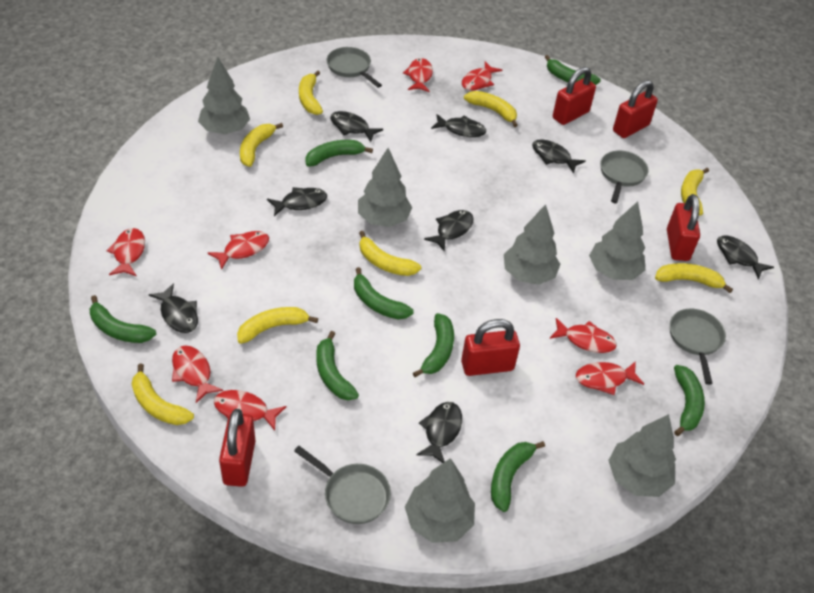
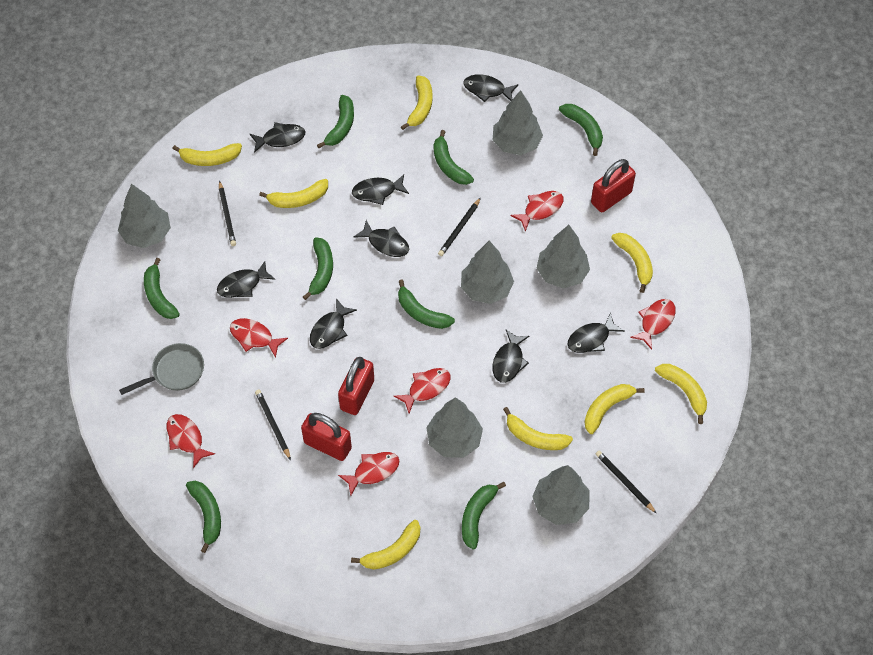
black pencil: none = 0 -> [219,180,236,246] [255,389,291,460] [438,198,481,256] [596,450,657,514] = 4
grey pan: [294,446,391,524] [327,47,382,88] [600,151,649,203] [670,309,726,385] = 4 -> [119,343,204,395] = 1
red fish: [106,228,145,276] [172,346,223,403] [208,231,269,270] [214,390,286,431] [403,58,433,92] [462,62,502,91] [550,318,617,353] [576,361,644,395] = 8 -> [166,414,215,468] [230,318,288,358] [338,452,399,496] [394,368,451,413] [510,191,563,232] [630,299,676,350] = 6
red padlock: [219,409,255,487] [461,319,520,376] [553,67,596,125] [613,80,658,138] [667,194,700,261] = 5 -> [301,413,352,461] [338,357,374,415] [591,159,636,213] = 3

